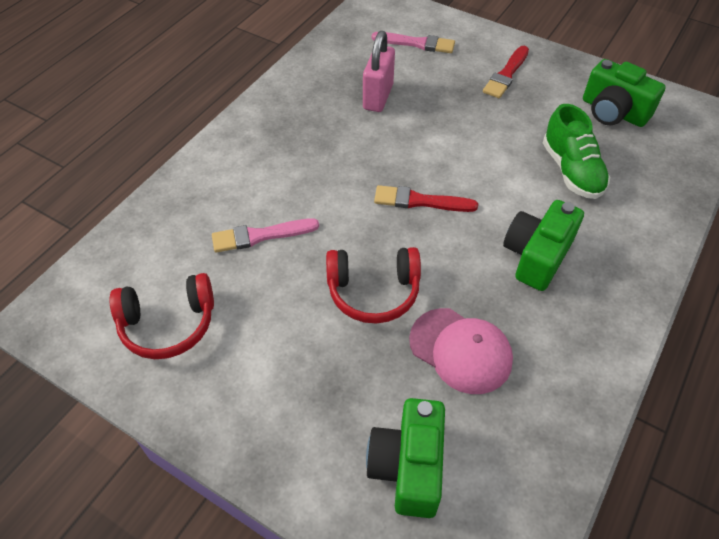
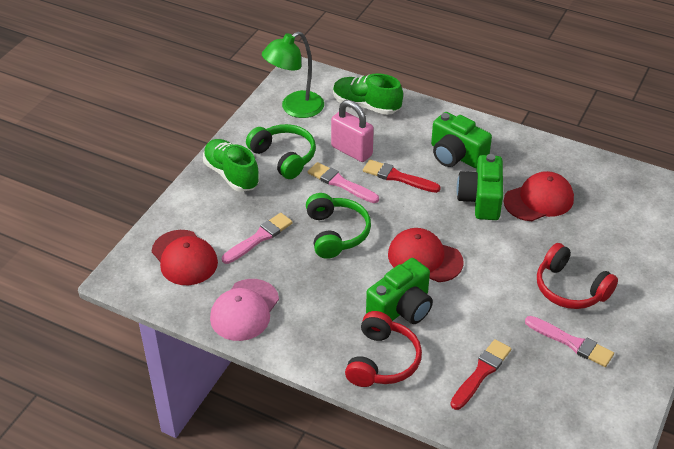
green headphones: none = 0 -> [246,124,316,179] [306,193,371,259] = 2
green lamp: none = 0 -> [262,32,324,118] = 1
green shoe: [543,104,610,199] = 1 -> [203,139,260,192] [333,73,403,115] = 2
pink brush: [212,218,319,253] [372,32,455,53] = 2 -> [222,213,293,264] [308,162,379,203] [525,316,614,367] = 3
red cap: none = 0 -> [152,230,218,285] [388,228,463,282] [503,171,574,221] = 3

